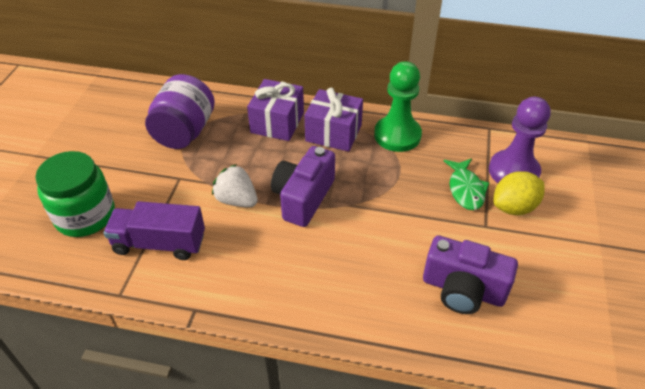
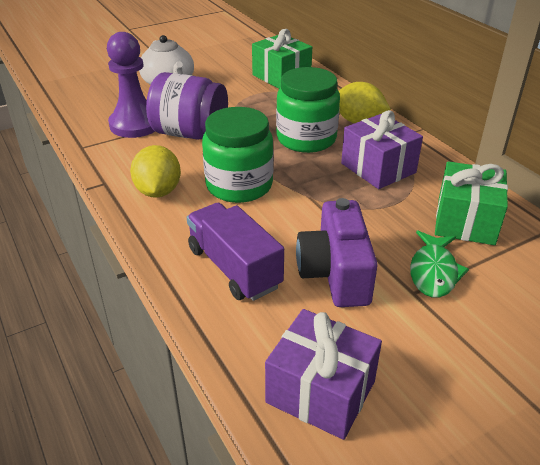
green gift: none = 0 -> [252,29,312,89] [435,161,508,245] = 2
green jar: [35,151,115,237] = 1 -> [202,107,274,203] [276,67,340,153] = 2
green pawn: [374,61,422,152] = 1 -> none = 0
purple camera: [271,146,335,227] [423,235,518,314] = 2 -> [296,198,378,307] = 1
white strawberry: [212,164,258,208] = 1 -> none = 0
white teapot: none = 0 -> [139,35,194,85] = 1
yellow lemon: [494,171,545,215] = 1 -> [130,145,181,198] [339,82,391,123] = 2

